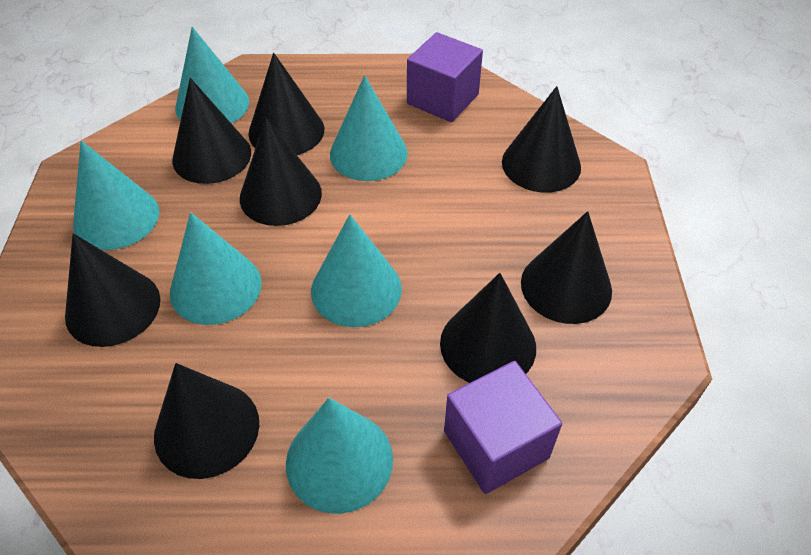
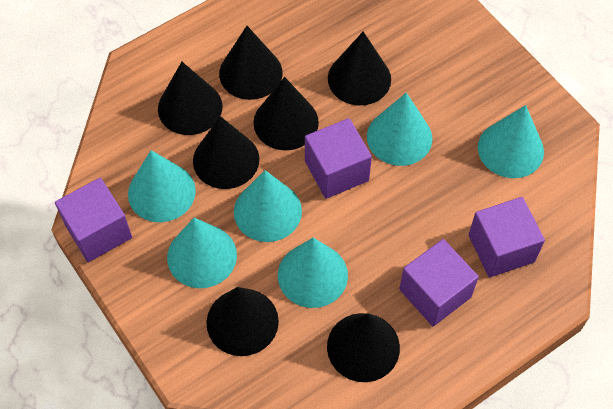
black cone: [65,233,160,347] [154,363,259,479] [172,78,251,184] [240,118,322,226] [249,53,324,155] [440,273,536,383] [502,86,581,193] [521,211,612,324] = 8 -> [158,62,222,135] [193,116,259,189] [207,287,279,356] [219,26,283,100] [254,77,319,150] [327,313,400,382] [328,31,391,106] = 7
purple cube: [407,32,483,122] [444,361,562,494] = 2 -> [55,178,132,262] [305,118,372,199] [399,239,479,326] [468,197,545,277] = 4

